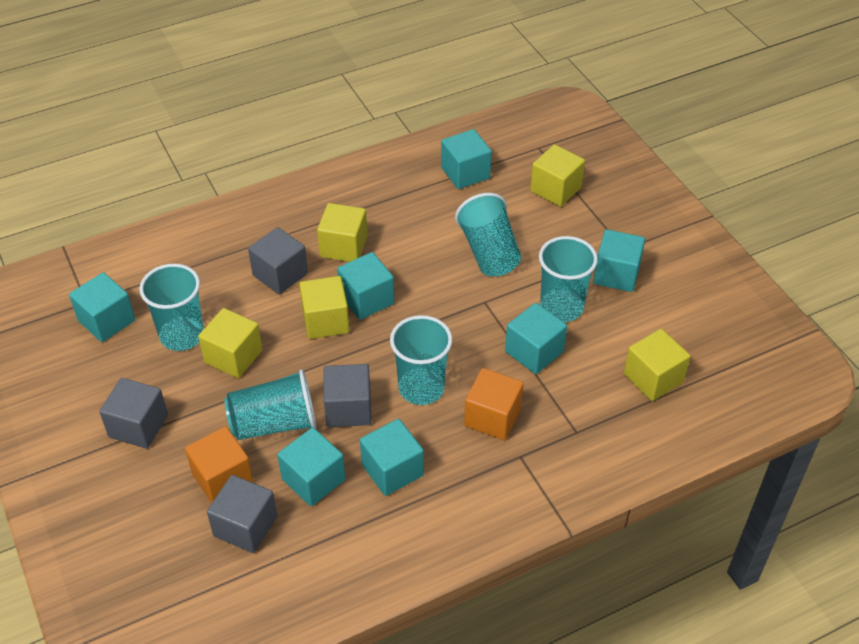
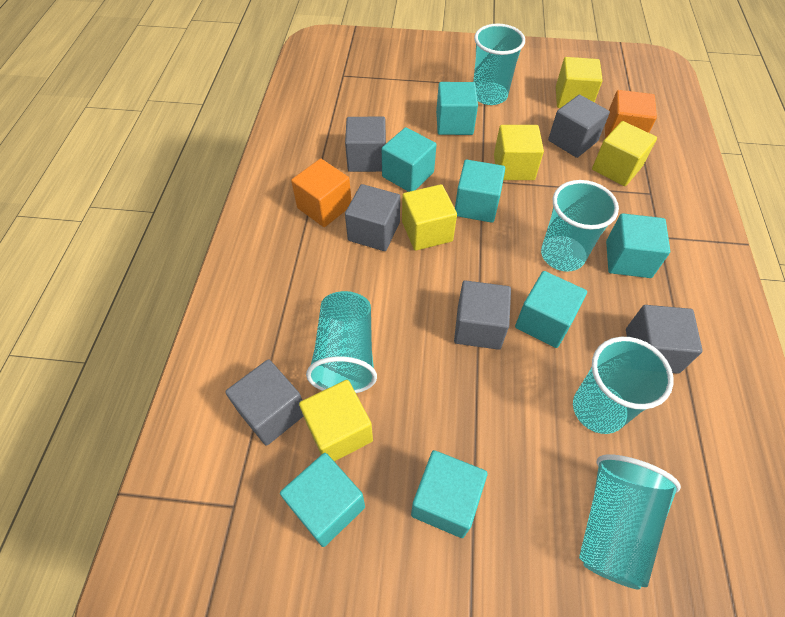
grey cube: [99,378,168,449] [207,475,277,553] [248,227,308,294] [323,364,372,427] = 4 -> [225,359,303,446] [345,117,386,172] [345,184,400,251] [454,280,511,350] [548,95,610,158] [626,305,703,374] = 6

